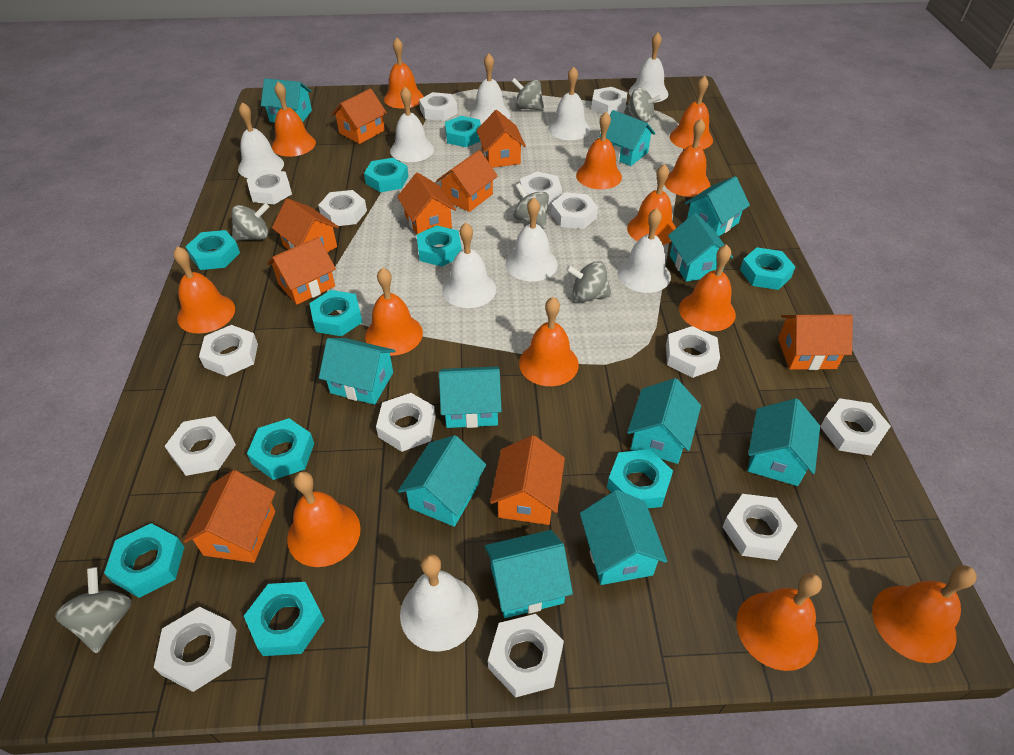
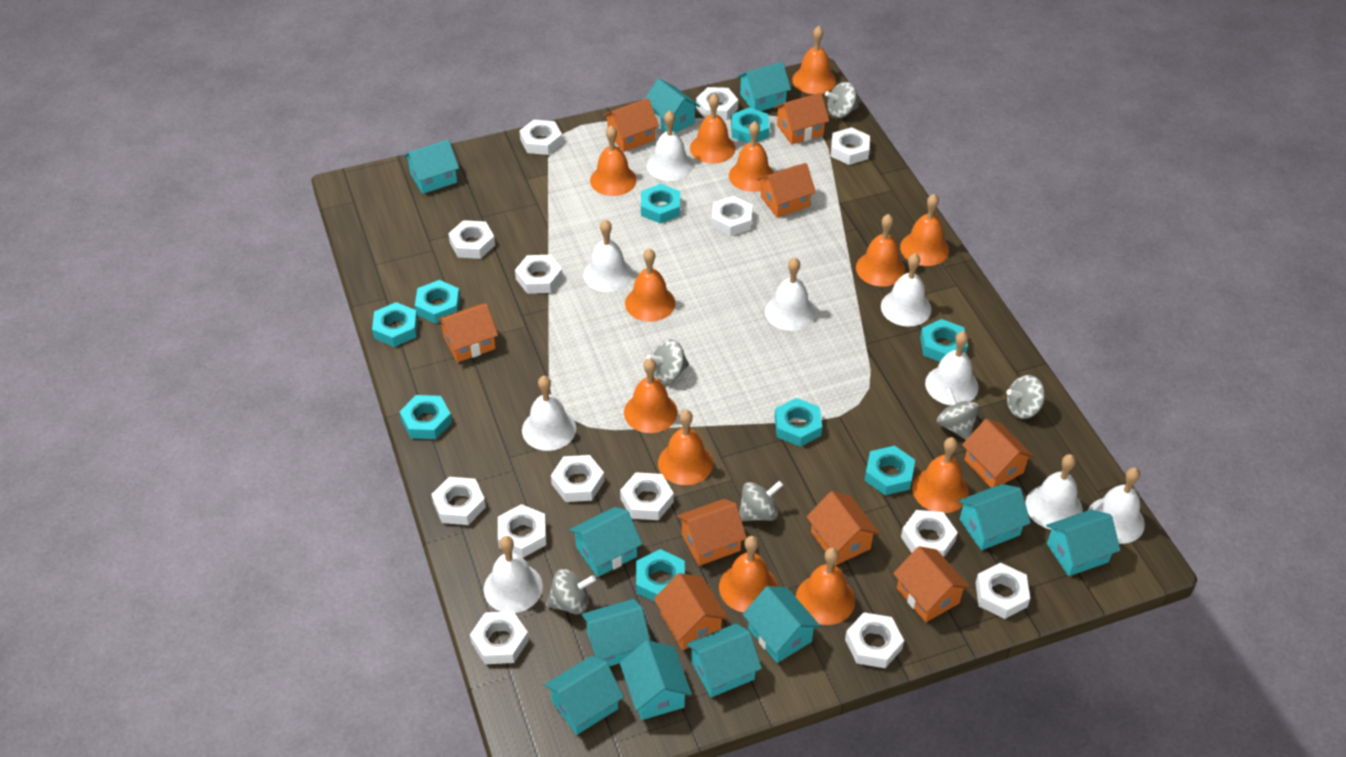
orange bell: [173,246,235,334] [272,82,316,157] [287,471,361,567] [365,267,423,356] [384,38,424,109] [519,297,579,386] [576,112,622,189] [627,164,676,245] [664,119,710,197] [670,76,713,149] [679,244,736,331] [736,573,822,671] [872,565,977,663] = 13 -> [590,125,637,196] [624,358,678,433] [625,249,675,322] [658,410,713,485] [690,94,736,164] [719,536,778,613] [729,121,774,192] [792,26,836,94] [796,548,855,625] [856,214,905,287] [900,194,949,266] [912,437,969,513] = 12
turquoise nut: [104,523,184,598] [185,230,240,270] [244,582,325,656] [247,418,314,480] [309,290,362,336] [364,158,409,193] [417,225,461,267] [445,116,481,147] [607,449,673,508] [740,247,795,290] = 10 -> [372,302,418,347] [399,395,452,439] [415,280,460,324] [636,549,685,602] [641,184,680,224] [731,107,770,143] [775,398,822,447] [864,446,915,495] [920,319,968,362] = 9

